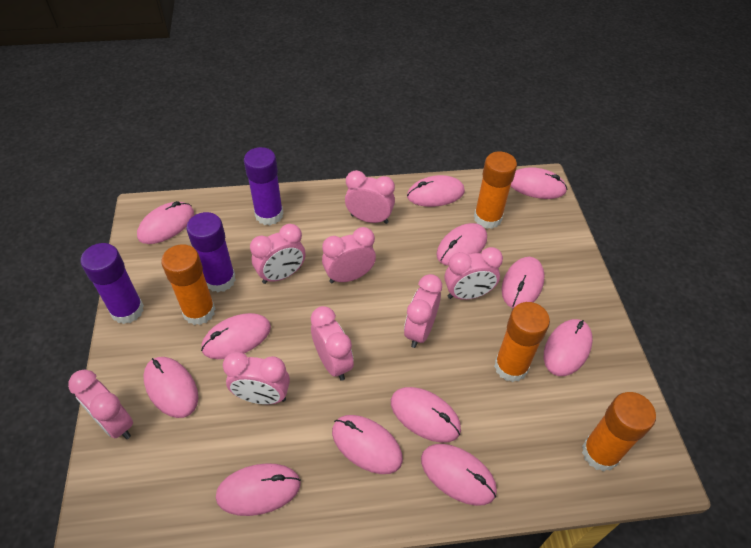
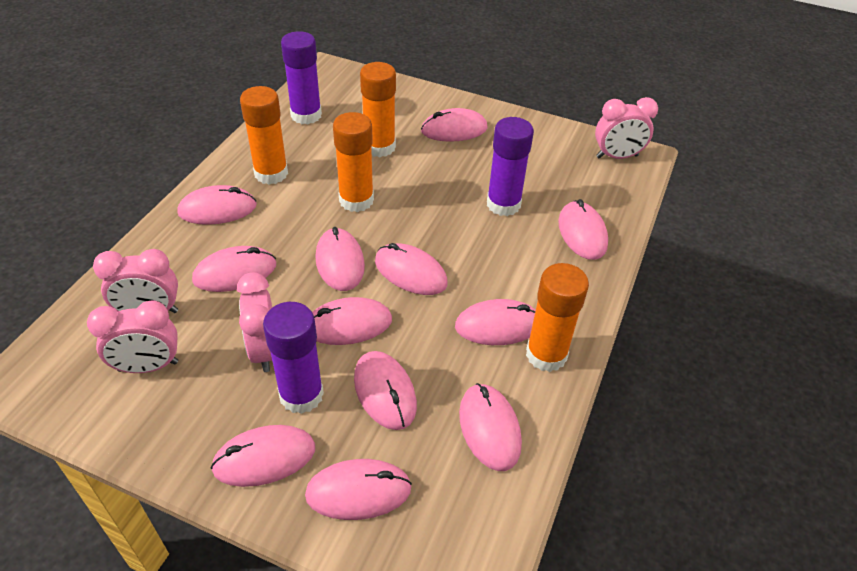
pink clock: [68,369,133,439] [223,352,290,404] [250,224,305,284] [311,306,354,381] [322,227,376,283] [345,170,395,224] [404,274,442,348] [444,247,503,300] = 8 -> [87,300,178,373] [93,249,178,313] [237,272,272,372] [595,97,658,159] = 4

